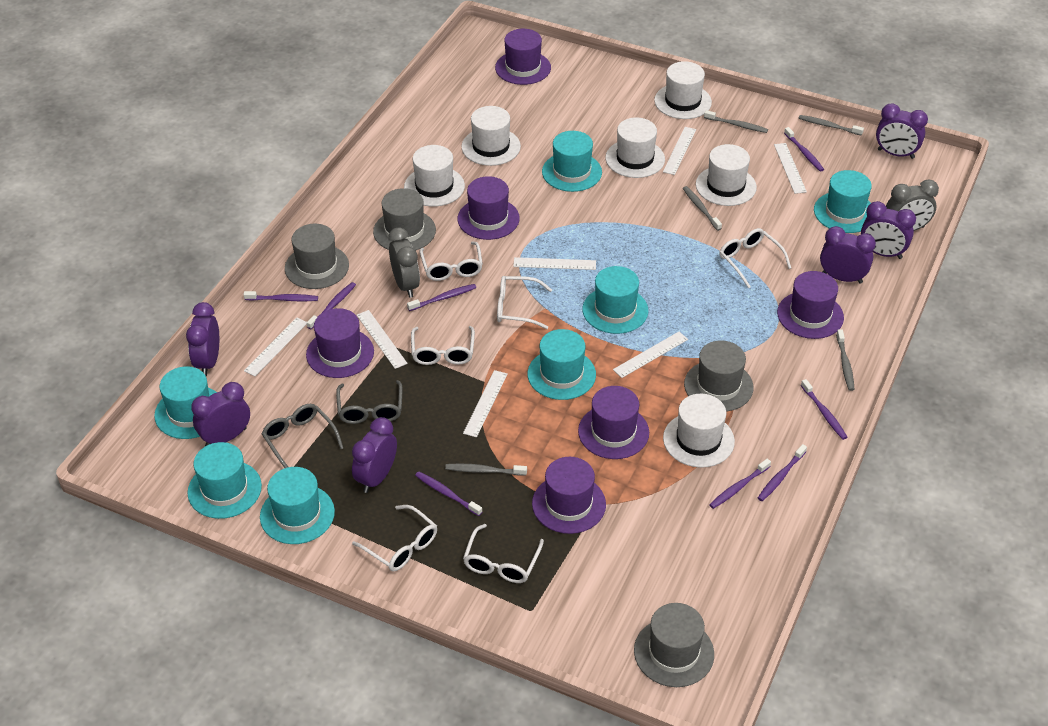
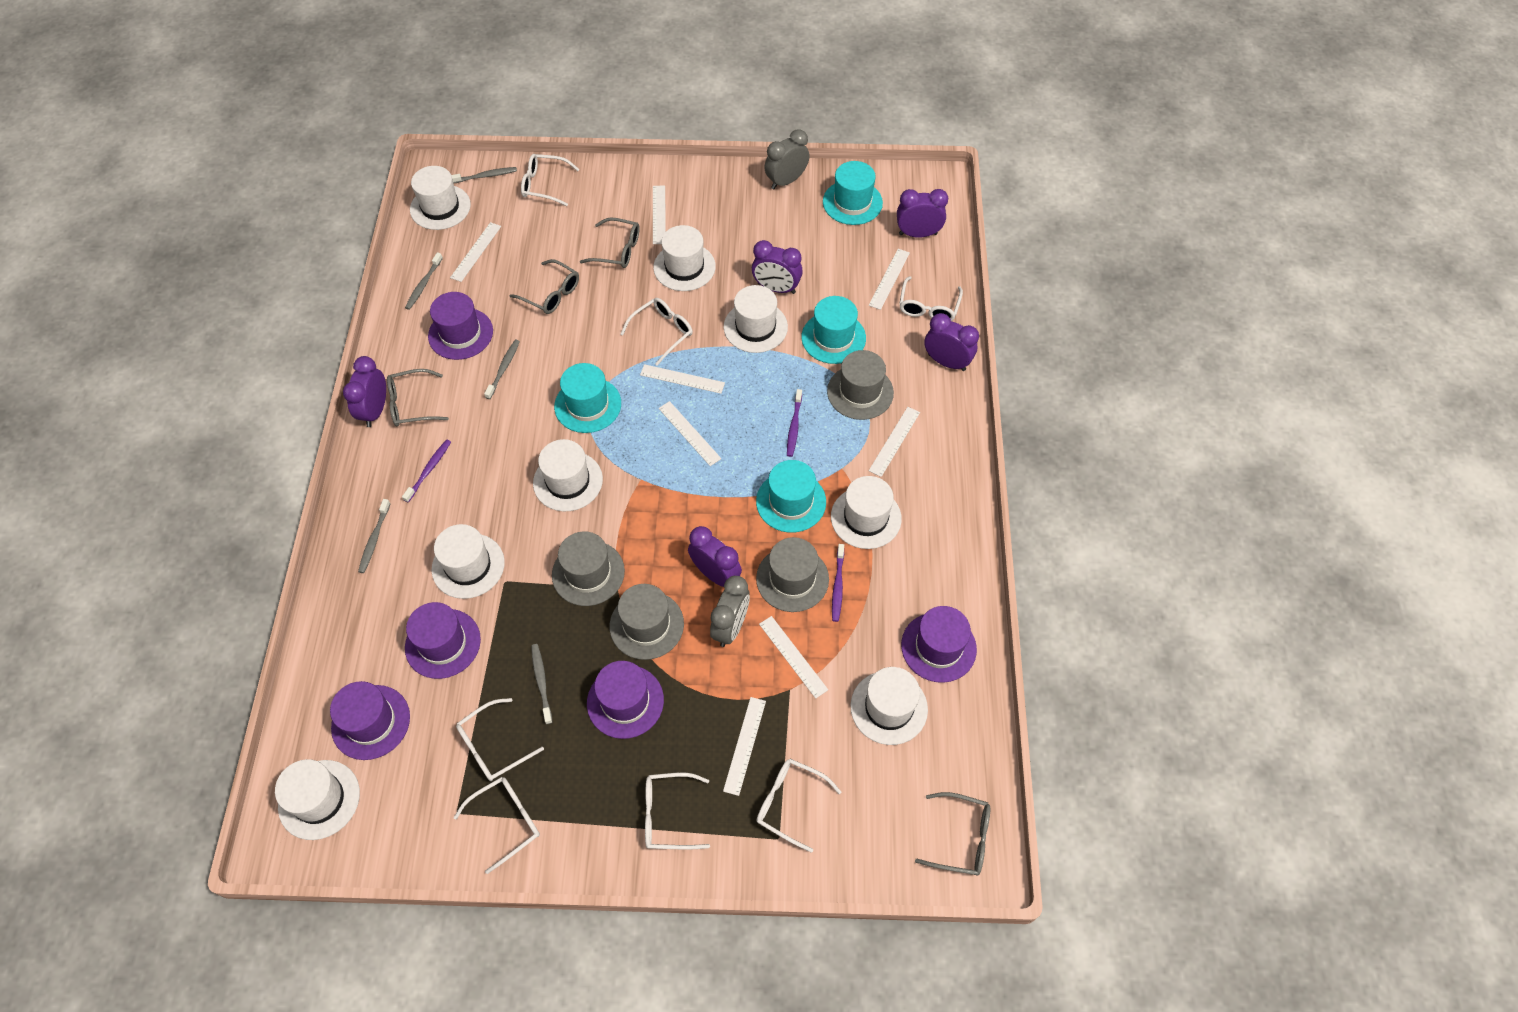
grey glasses: [261,404,343,468] [336,380,402,424] = 2 -> [387,369,449,427] [509,259,579,314] [580,218,640,268] [915,792,990,875] = 4
purple clock: [186,302,219,376] [191,382,250,446] [352,417,397,493] [820,226,876,284] [861,201,916,259] [876,103,928,159] = 6 -> [343,356,386,427] [688,526,742,587] [752,240,803,294] [897,189,948,238] [924,313,979,371] = 5
purple hat: [306,308,374,378] [458,176,520,240] [495,29,551,85] [532,457,606,534] [578,386,649,459] [777,271,844,339] = 6 -> [330,681,410,760] [405,602,481,679] [428,292,493,360] [587,661,664,739] [901,606,977,683] = 5
purple toothbrush: [243,291,318,301] [307,282,356,330] [407,284,476,311] [415,471,482,516] [709,459,771,509] [758,444,807,501] [784,127,824,172] [801,379,847,440] = 8 -> [402,439,451,503] [787,389,802,457] [832,544,844,622] = 3
turquoise hat: [154,366,217,439] [187,442,262,519] [260,467,335,544] [528,329,596,400] [542,131,602,192] [583,266,648,334] [814,170,872,233] = 7 -> [554,363,621,433] [756,460,826,533] [801,296,866,364] [823,161,883,225] = 4
white glasses: [352,505,437,571] [411,326,475,365] [420,242,483,281] [463,524,544,583] [497,276,552,329] [719,228,791,288] = 6 -> [454,777,540,874] [456,698,544,781] [521,154,580,206] [620,298,693,365] [645,773,710,849] [756,759,841,853] [899,276,963,321] = 7
white hat: [404,145,465,206] [462,106,521,166] [605,118,665,178] [654,61,712,119] [663,394,735,468] [696,144,757,206] = 6 -> [275,759,360,840] [410,166,471,230] [432,524,505,599] [533,439,603,511] [653,225,716,291] [724,285,788,353] [831,476,902,549] [850,667,928,745] = 8
white ruler: [244,318,307,376] [357,310,408,369] [463,370,508,437] [513,257,596,270] [613,332,688,378] [663,127,696,175] [774,143,807,194] = 7 -> [450,222,501,282] [640,364,725,394] [653,185,666,244] [658,401,722,466] [723,697,766,796] [759,616,828,699] [869,249,910,310] [869,407,920,477] = 8

